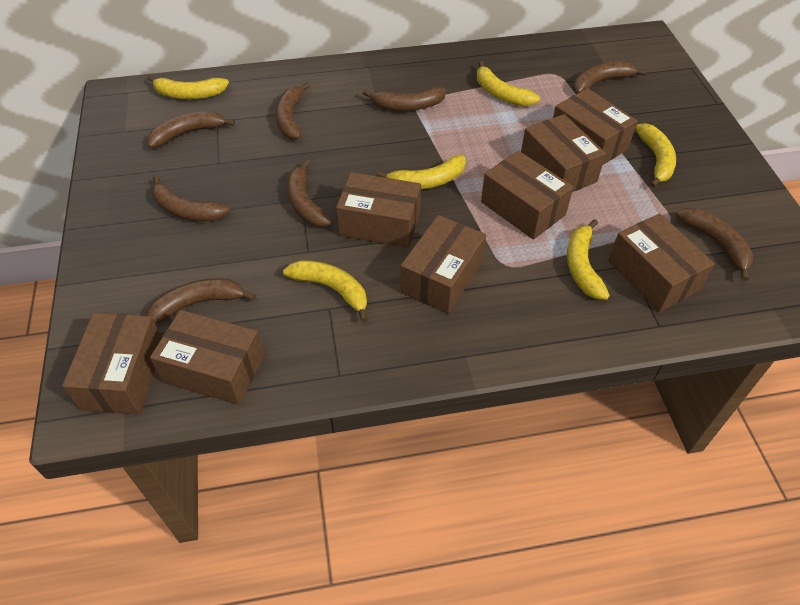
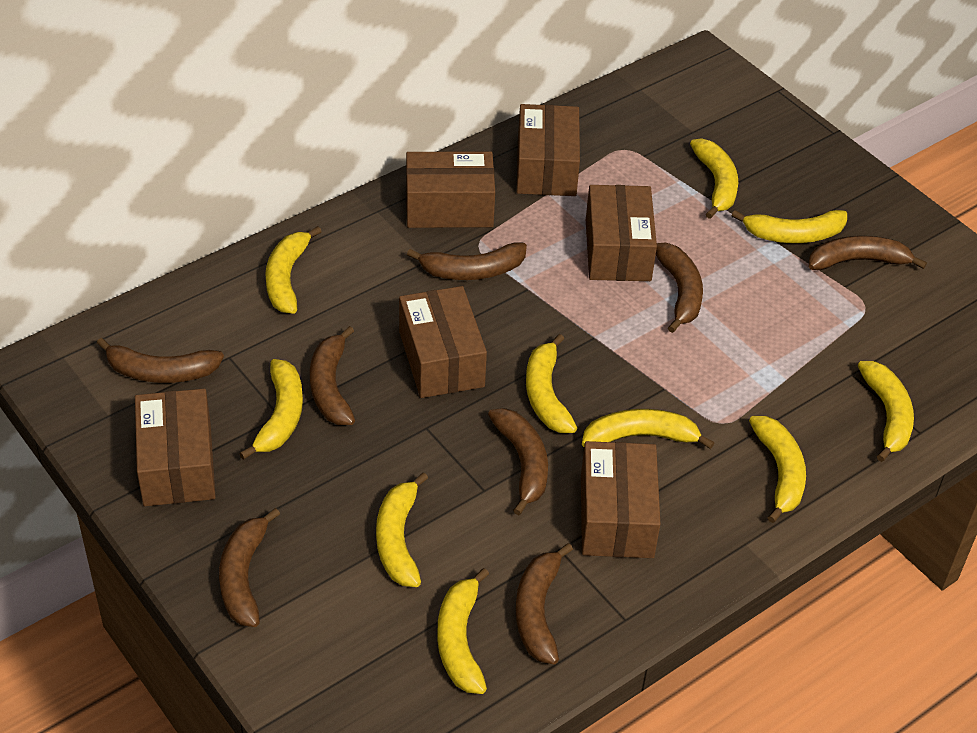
brown box: [62,313,162,414] [150,310,265,405] [336,172,421,248] [400,215,486,314] [481,151,573,239] [521,114,606,192] [553,88,637,165] [608,213,715,312] = 8 -> [135,389,216,506] [399,286,487,398] [406,152,495,228] [517,104,580,196] [581,441,660,558] [586,185,657,281] = 6
yellow banana: [147,75,229,99] [283,260,368,322] [376,155,466,189] [477,61,540,106] [567,219,610,300] [635,123,676,188] = 6 -> [239,359,303,460] [265,226,322,314] [376,472,428,587] [437,568,489,694] [526,334,577,433] [582,409,714,449] [690,138,738,219] [731,210,847,243] [749,416,806,523] [858,361,914,462] = 10

